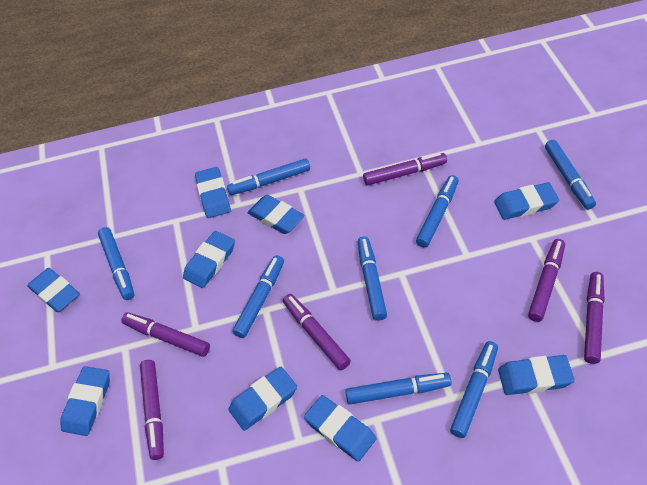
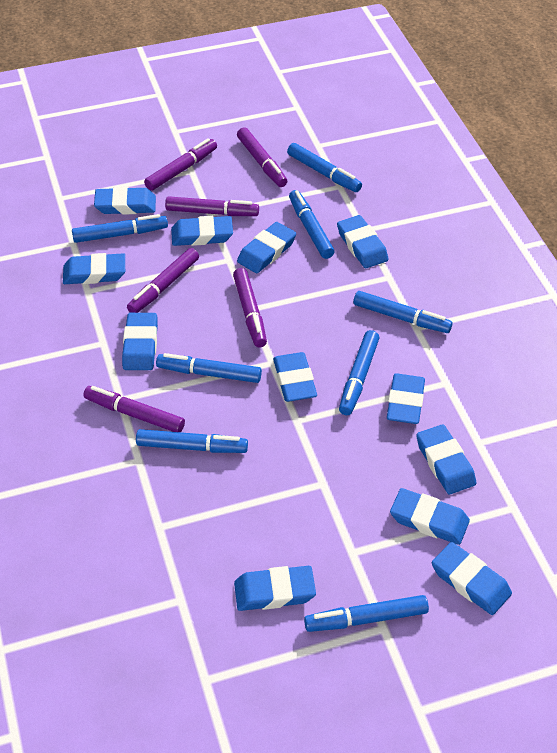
blue eraser: [27,268,80,312] [60,366,110,436] [183,231,235,288] [195,167,231,218] [228,367,297,431] [248,195,305,234] [304,395,376,462] [494,182,559,220] [498,355,575,395] = 9 -> [63,253,125,284] [94,187,156,215] [122,313,158,370] [171,216,233,246] [234,566,316,611] [237,222,296,273] [273,352,317,402] [337,215,389,268] [387,373,425,424] [390,488,470,545] [416,424,476,494] [432,542,512,615] = 12

